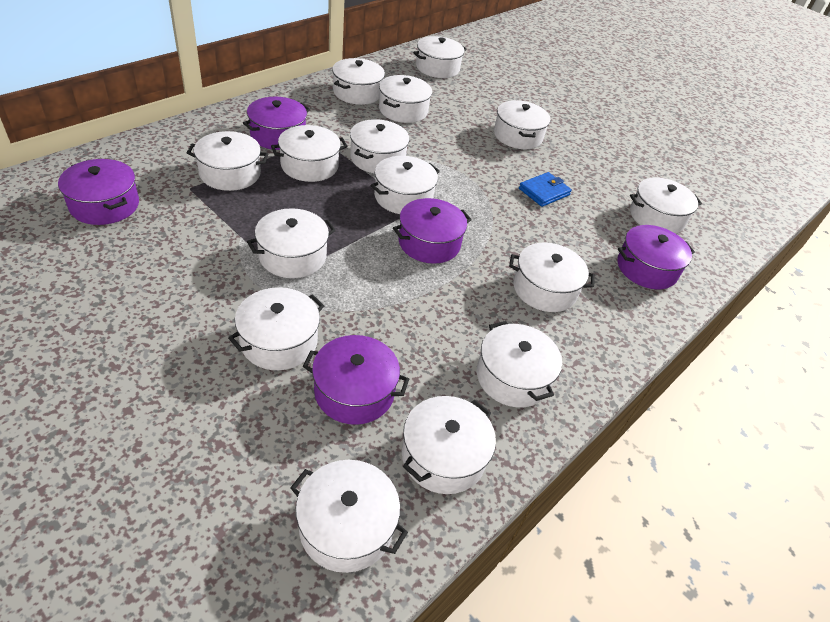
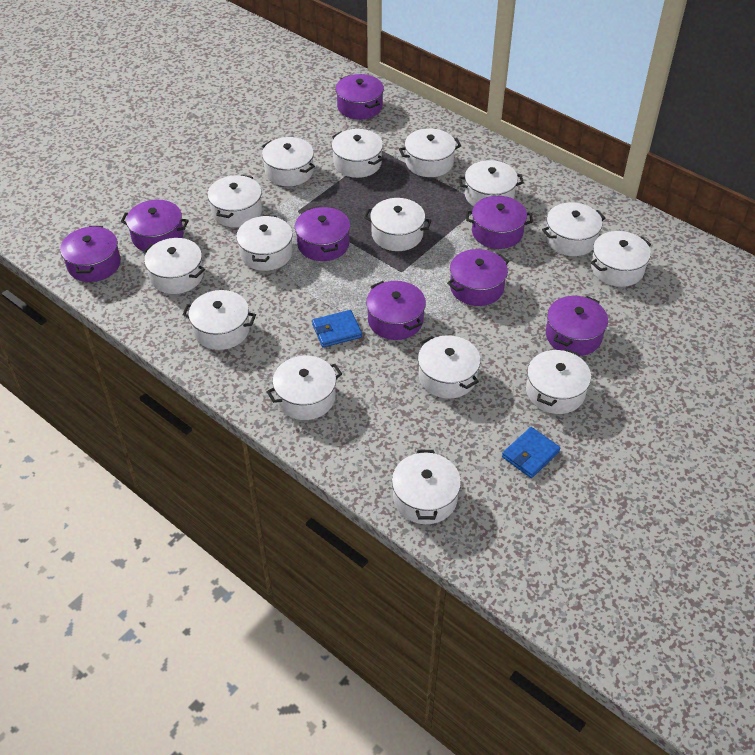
blue wallet: [519,172,572,207] = 1 -> [312,310,362,348] [502,427,560,478] = 2
purple pot: [58,159,139,225] [243,97,310,150] [303,335,409,425] [393,198,472,264] [618,225,695,289] = 5 -> [60,226,121,282] [121,200,189,251] [295,206,350,261] [336,74,384,119] [366,281,426,340] [447,249,509,306] [466,196,533,249] [546,296,608,356] = 8

